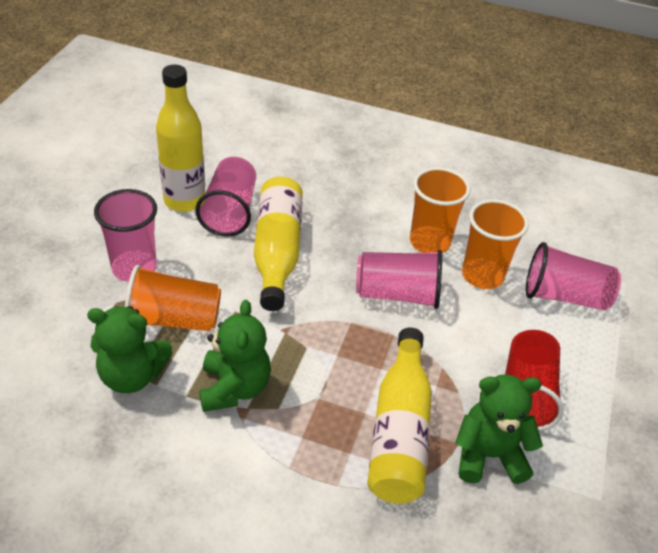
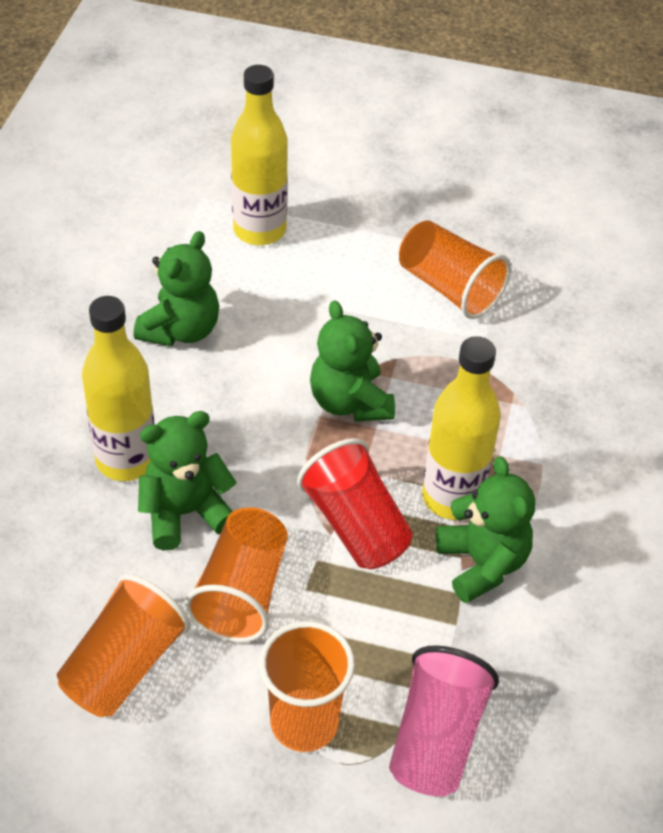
green teddy bear: [87,306,173,393] [199,300,271,412] [455,374,543,484] = 3 -> [134,231,219,347] [138,411,237,551] [310,300,395,421] [436,456,535,603] = 4
orange cup: [125,265,221,331] [410,167,471,253] [462,199,529,289] = 3 -> [57,574,191,717] [184,507,288,643] [259,621,355,752] [399,220,511,319] = 4
pink cup: [94,189,157,282] [195,157,256,237] [356,250,442,309] [526,242,621,311] = 4 -> [389,645,499,797] = 1

